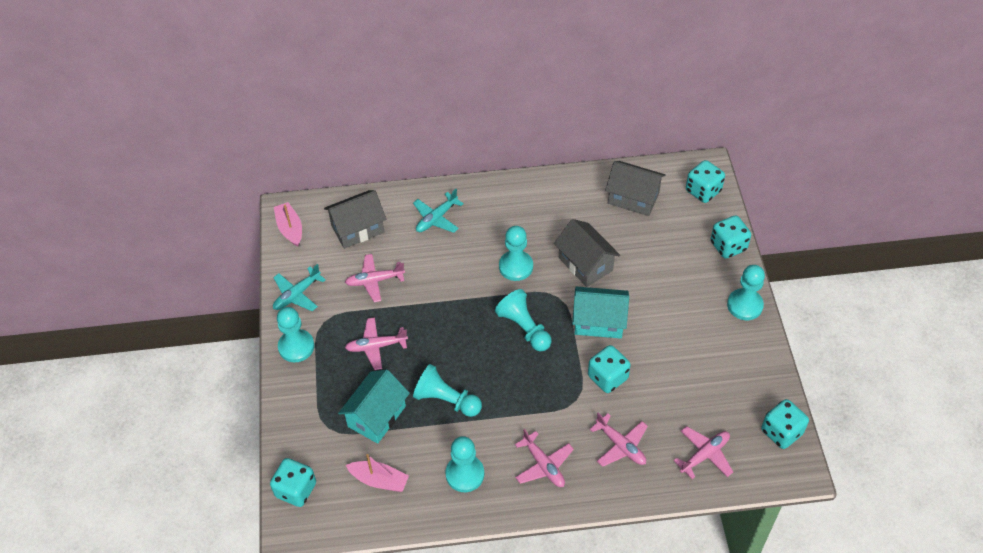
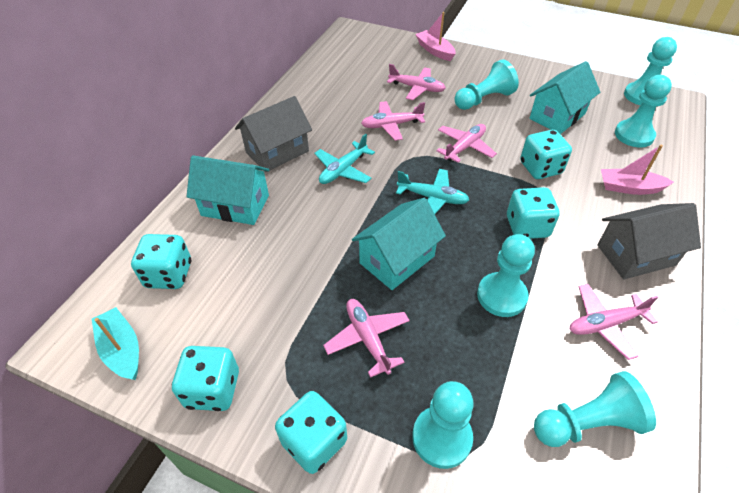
grey house: [324,190,387,249] [554,219,620,287] [605,161,666,216] = 3 -> [235,96,312,172] [597,203,701,279] = 2
turquoise boat: none = 0 -> [92,307,139,380] = 1
turquoise house: [338,370,410,444] [572,287,629,339] = 2 -> [186,155,270,225] [352,198,446,290] [529,61,600,134] = 3

